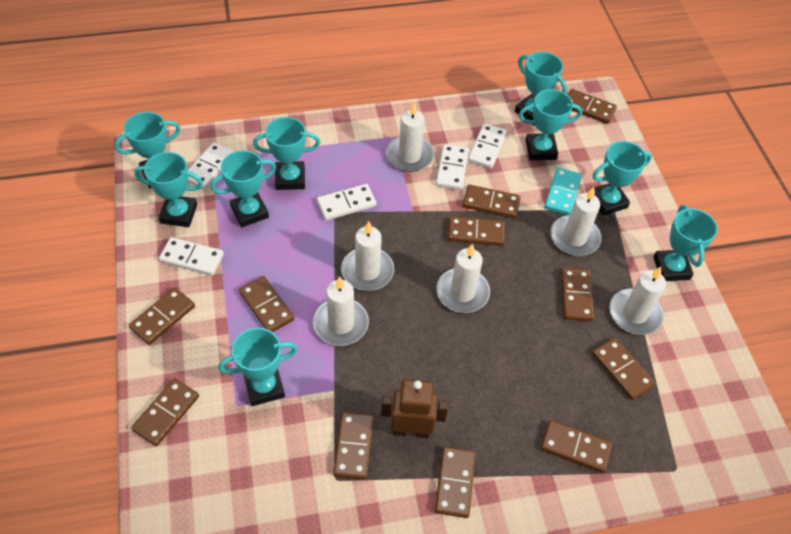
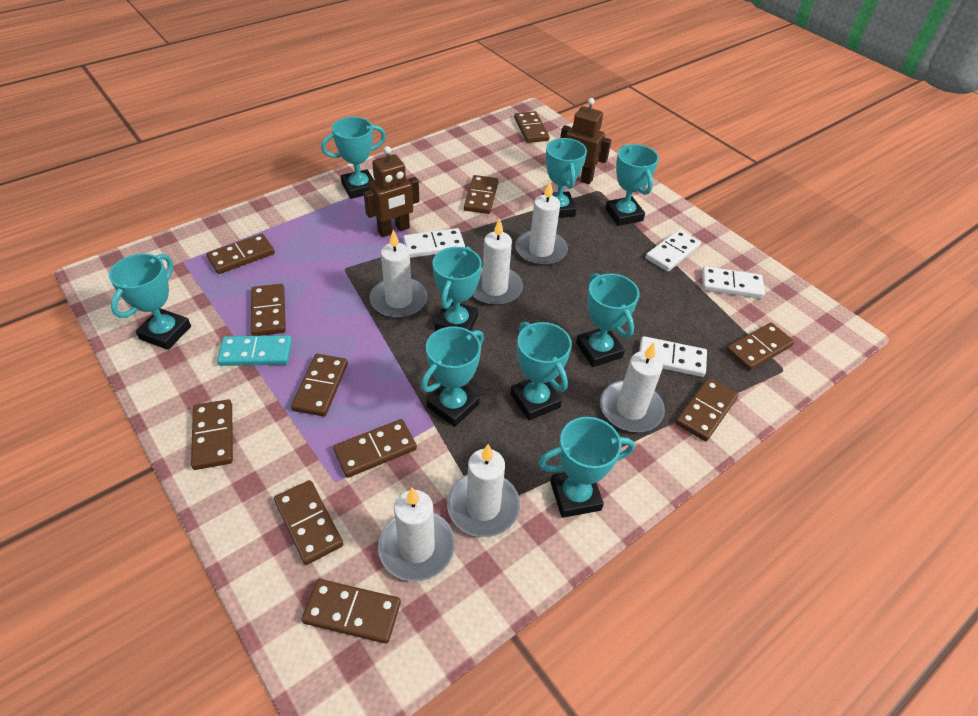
brown robot: [381,379,448,438] = 1 -> [364,146,419,237] [560,98,611,184] = 2
white domino: [159,237,224,276] [188,143,234,190] [317,184,377,220] [436,144,469,190] [468,124,507,169] = 5 -> [403,228,465,258] [639,336,707,377] [646,230,701,272] [702,266,765,299] = 4

